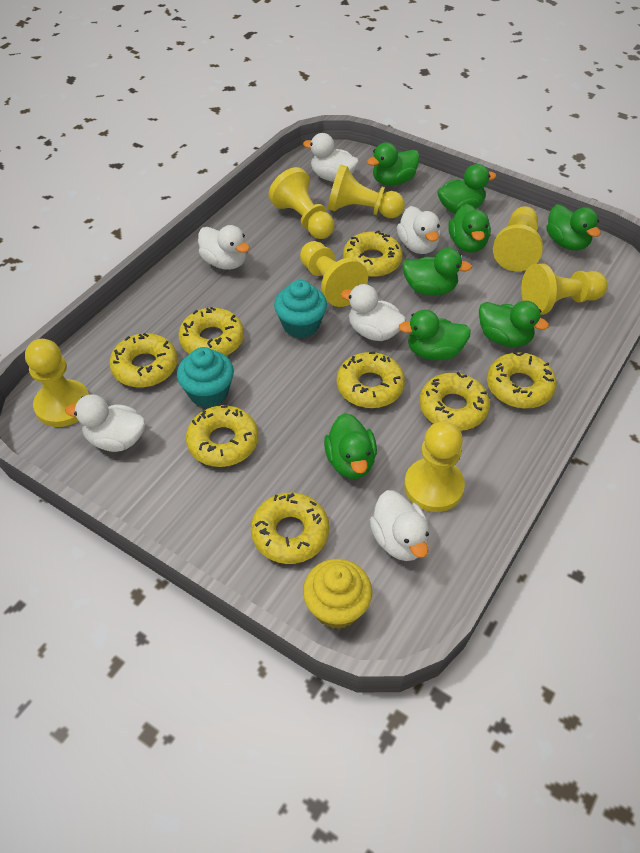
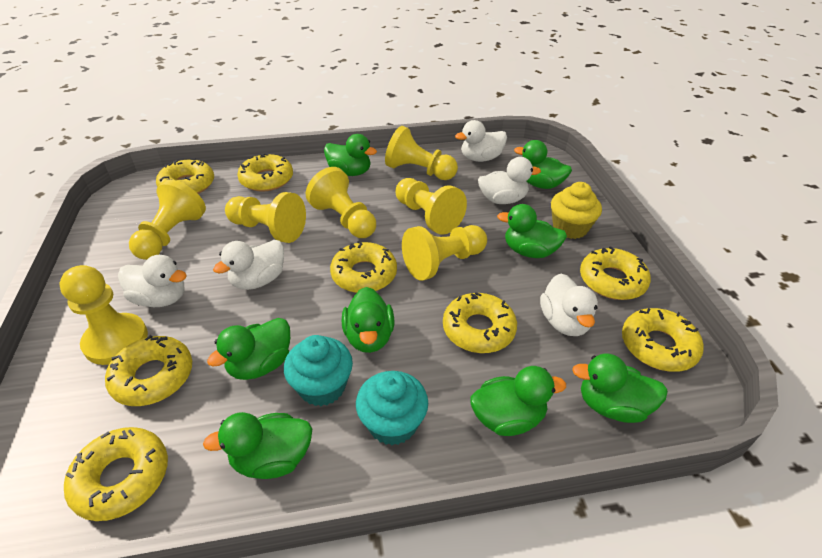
white duck: [65,394,146,452] [198,225,250,270] [303,133,359,182] [341,284,406,341] [370,490,429,561] [397,206,440,254] = 6 -> [118,255,187,307] [213,240,284,290] [455,120,507,162] [478,157,541,204] [540,273,598,336] = 5

